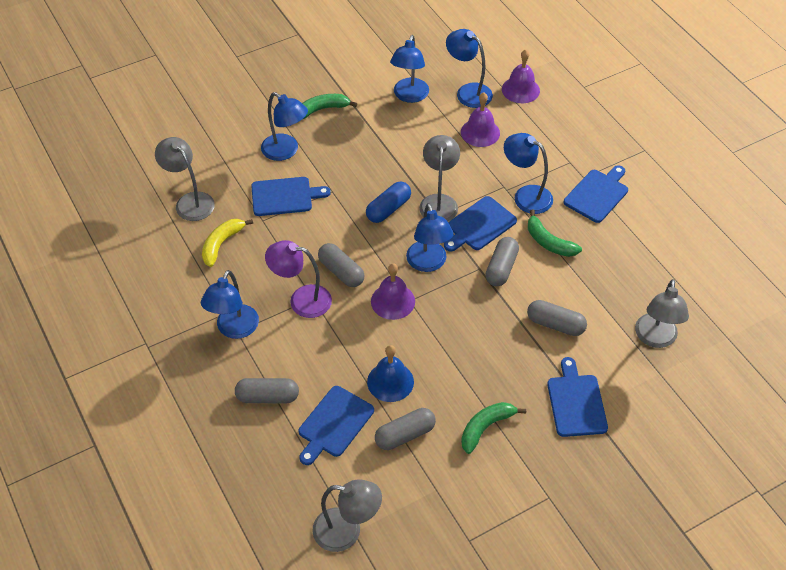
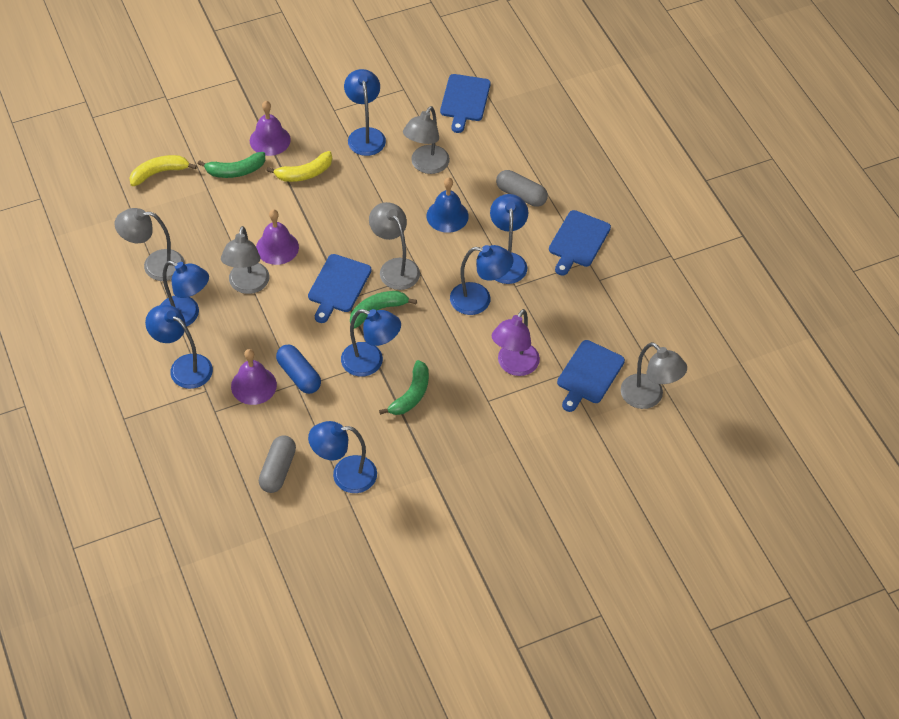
blue cutting board: [251,177,331,216] [299,386,374,465] [444,196,517,252] [547,357,608,437] [564,165,628,223] = 5 -> [308,254,372,323] [440,74,491,133] [549,210,611,276] [557,340,625,412] = 4
blue lamp: [201,270,259,339] [261,92,308,161] [390,35,429,103] [406,203,454,272] [446,29,493,108] [504,133,553,214] = 6 -> [145,305,213,389] [160,261,209,327] [308,421,377,493] [341,309,401,377] [344,69,386,156] [450,245,513,315] [490,194,528,284] = 7
grey capsule: [235,378,299,403] [318,243,364,287] [375,408,436,450] [485,237,519,286] [527,300,587,336] = 5 -> [259,435,296,493] [496,170,548,207] = 2
grey lamp: [155,137,215,221] [312,479,382,552] [419,135,460,221] [635,279,689,348] = 4 -> [115,208,185,281] [221,226,269,294] [369,202,420,290] [403,106,450,174] [621,342,687,409] = 5
yellow banana: [202,219,253,267] = 1 -> [129,155,197,186] [266,151,332,182] = 2

